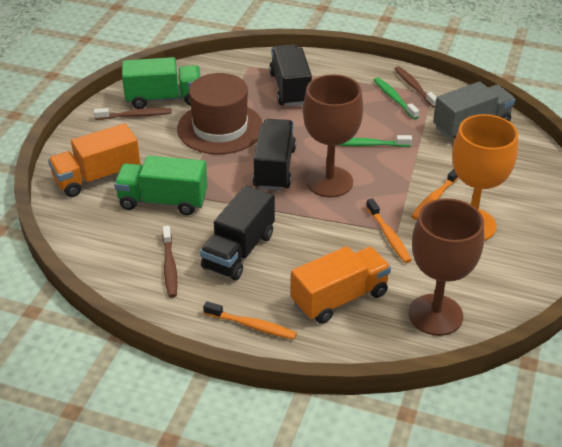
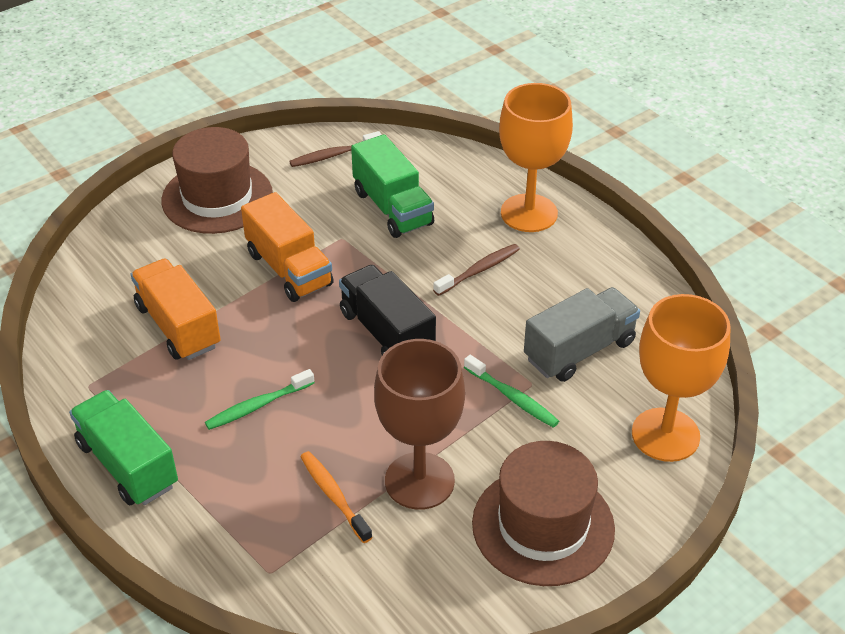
black truck: [200,185,275,280] [253,119,296,191] [269,44,312,107] = 3 -> [339,265,436,355] = 1
brown goblet: [303,74,363,197] [409,198,484,336] = 2 -> [374,339,465,510] = 1
brown hat: [177,73,263,155] = 1 -> [161,127,273,234] [472,441,615,586] = 2
brown toothbrush: [94,108,172,120] [163,226,178,298] [395,66,436,108] = 3 -> [289,131,381,167] [433,244,520,296] = 2
orange goblet: [452,114,518,241] = 1 -> [499,83,573,232] [632,294,731,462] = 2
orange toothbrush: [203,301,297,340] [366,198,412,263] [411,169,459,220] = 3 -> [300,451,373,543] = 1

